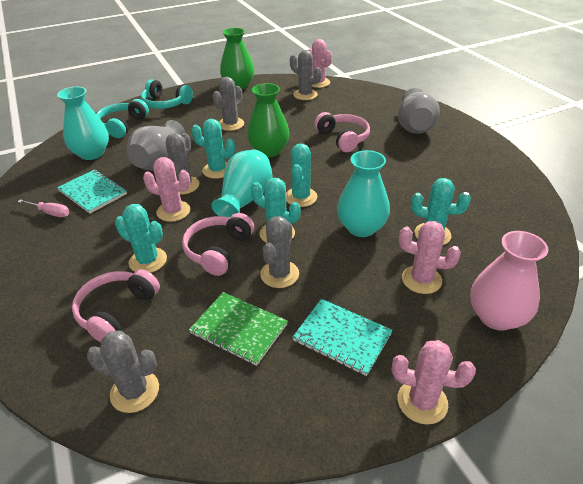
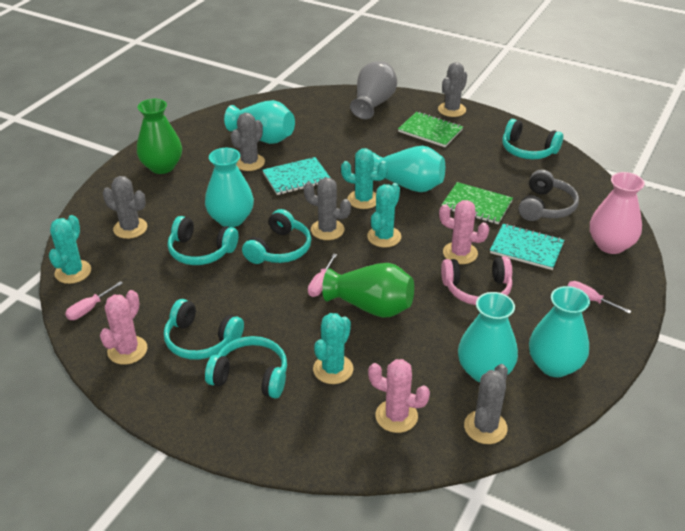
green notebook: [189,292,288,366] = 1 -> [398,112,463,147] [442,182,513,224] = 2
grey headphones: none = 0 -> [519,170,579,221] = 1
grey vase: [127,120,185,171] [398,88,440,134] = 2 -> [350,61,397,119] = 1
pink cactus: [143,157,190,222] [308,39,332,88] [392,340,476,425] [399,221,461,294] = 4 -> [100,290,147,365] [368,359,430,433] [439,200,489,264] = 3
pink headphones: [72,269,160,342] [182,213,254,276] [314,112,370,152] = 3 -> [441,256,512,305] = 1
pink screwdriver: [18,200,69,217] = 1 -> [65,281,123,320] [308,253,337,297] [568,281,631,314] = 3
turquoise cactus: [115,204,167,273] [191,119,235,179] [251,178,301,243] [286,143,317,207] [411,178,471,245] = 5 -> [49,215,91,284] [313,313,353,384] [341,148,388,209] [367,183,401,248] = 4
turquoise headphones: [96,99,149,138] [141,79,193,109] = 2 -> [164,299,244,360] [168,216,239,265] [205,336,287,399] [242,209,311,264] [503,119,563,159] = 5
turquoise vase: [57,87,109,160] [211,150,272,217] [337,150,390,237] = 3 -> [205,148,254,227] [224,100,295,144] [373,146,445,192] [458,292,518,382] [529,286,590,377] = 5

